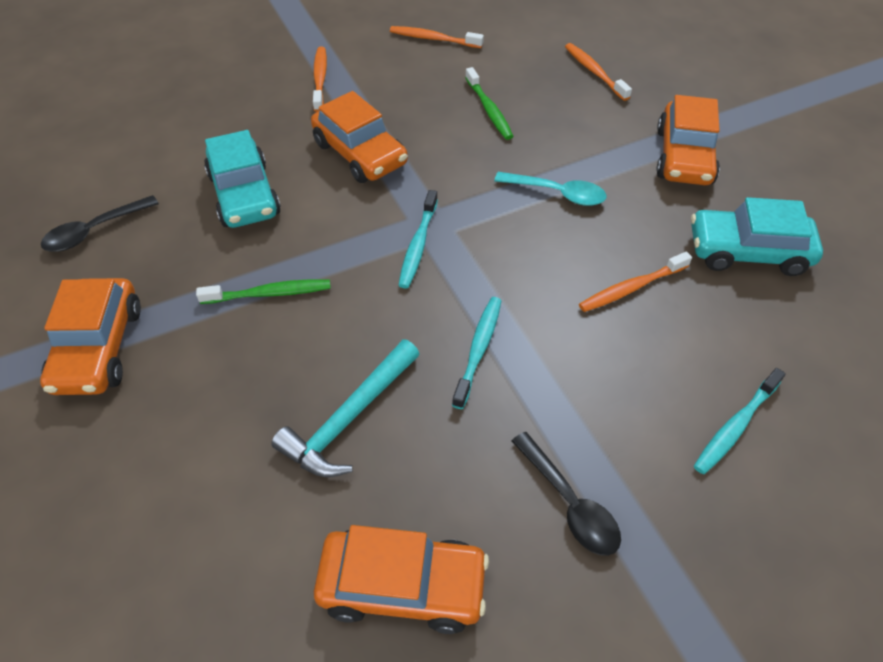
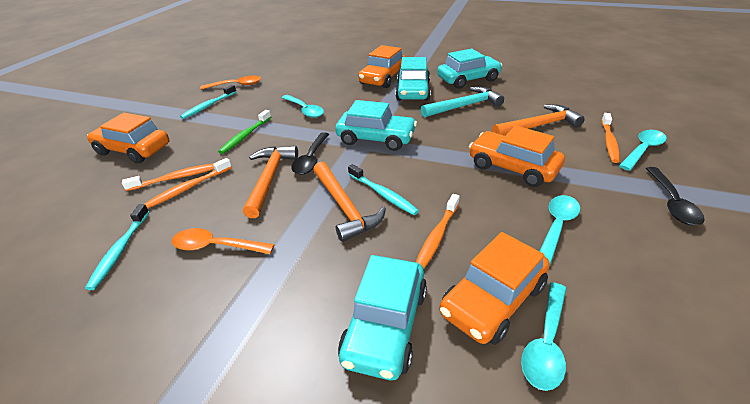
green toothbrush: [196,279,331,304] [465,67,514,140] = 2 -> [218,110,271,154] = 1
orange hammer: none = 0 -> [243,146,298,218] [313,162,386,242] [492,104,585,136] = 3
orange spoon: none = 0 -> [171,228,275,254] [200,76,261,90] = 2
turquoise car: [204,130,281,228] [691,197,823,276] = 2 -> [335,100,417,151] [338,255,427,380] [395,57,431,101] [437,49,502,89] = 4
turquoise spoon: [494,172,606,206] = 1 -> [282,95,324,118] [521,282,567,391] [540,195,580,265] [619,130,667,171] = 4

